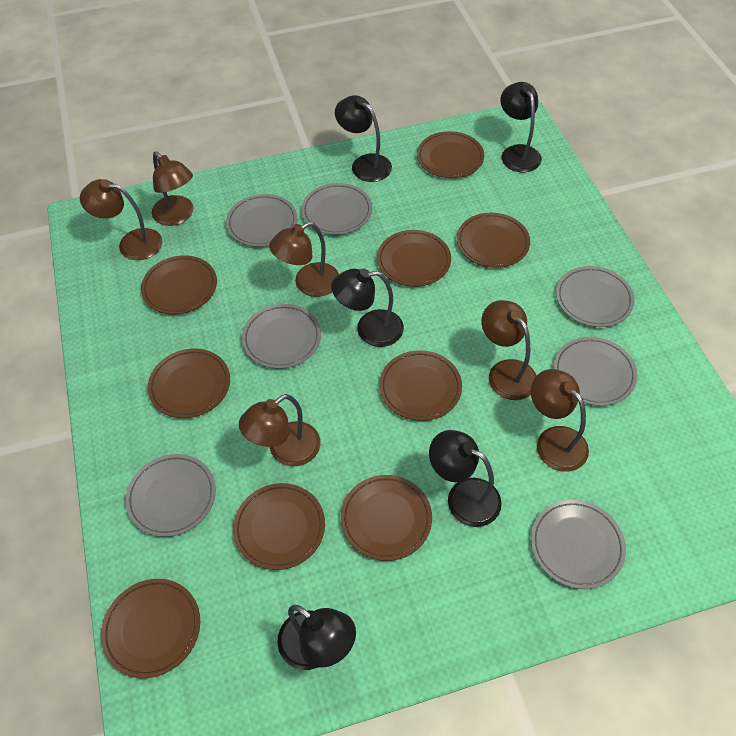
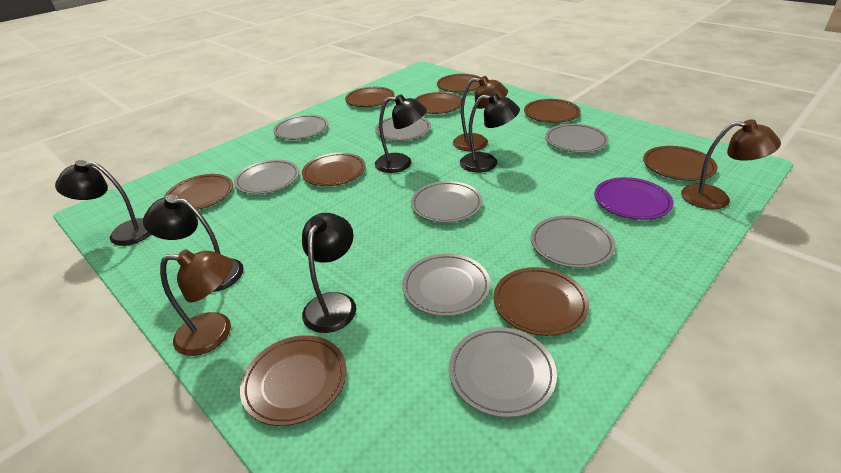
brown lamp: [80,179,162,260] [152,152,193,226] [239,394,321,467] [269,222,339,297] [481,300,537,400] [531,369,589,472] = 6 -> [160,249,233,356] [453,76,508,151] [681,119,781,209] = 3
grey plate: [125,454,216,537] [226,194,297,247] [242,304,321,369] [302,183,372,235] [531,500,626,589] [554,337,637,406] [556,266,635,327] = 7 -> [234,160,299,194] [273,115,328,140] [375,117,431,141] [402,254,491,316] [411,181,483,223] [449,327,557,418] [531,216,616,268] [545,124,609,153] = 8
purple plate: none = 0 -> [594,177,673,220] = 1

